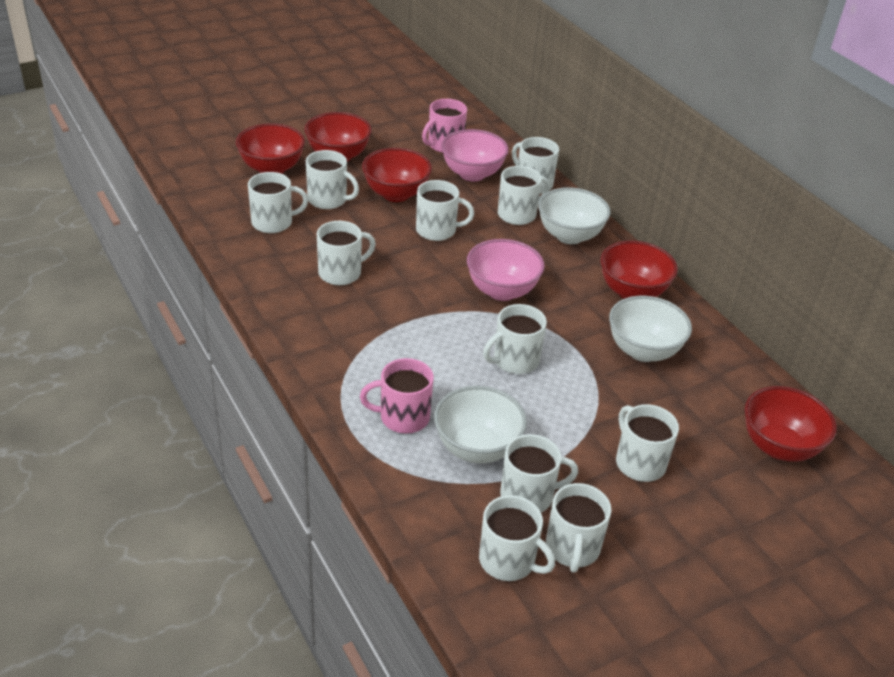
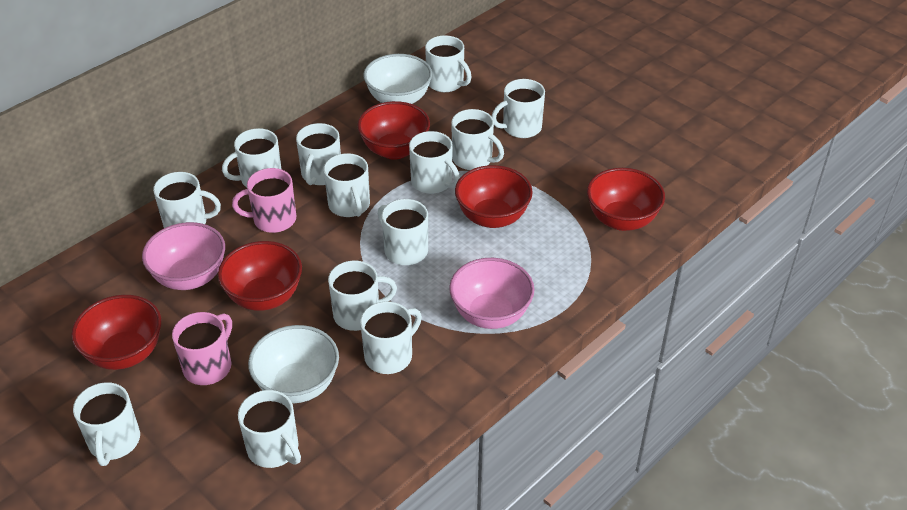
white bowl: [434,386,527,463] [538,187,610,244] [609,296,692,362] = 3 -> [248,325,339,403] [363,54,432,104] = 2
white mug: [248,172,308,233] [306,150,359,209] [317,221,376,285] [416,180,474,241] [479,495,555,581] [483,304,547,374] [498,166,550,225] [500,434,578,512] [512,137,559,194] [546,483,612,573] [616,404,679,482] = 11 -> [73,382,140,466] [153,172,221,228] [222,128,281,187] [238,390,301,468] [296,123,341,185] [324,153,370,217] [328,260,397,331] [360,301,422,374] [378,199,428,265] [409,131,460,194] [425,35,472,92] [451,109,504,170] [492,79,545,138] = 13

